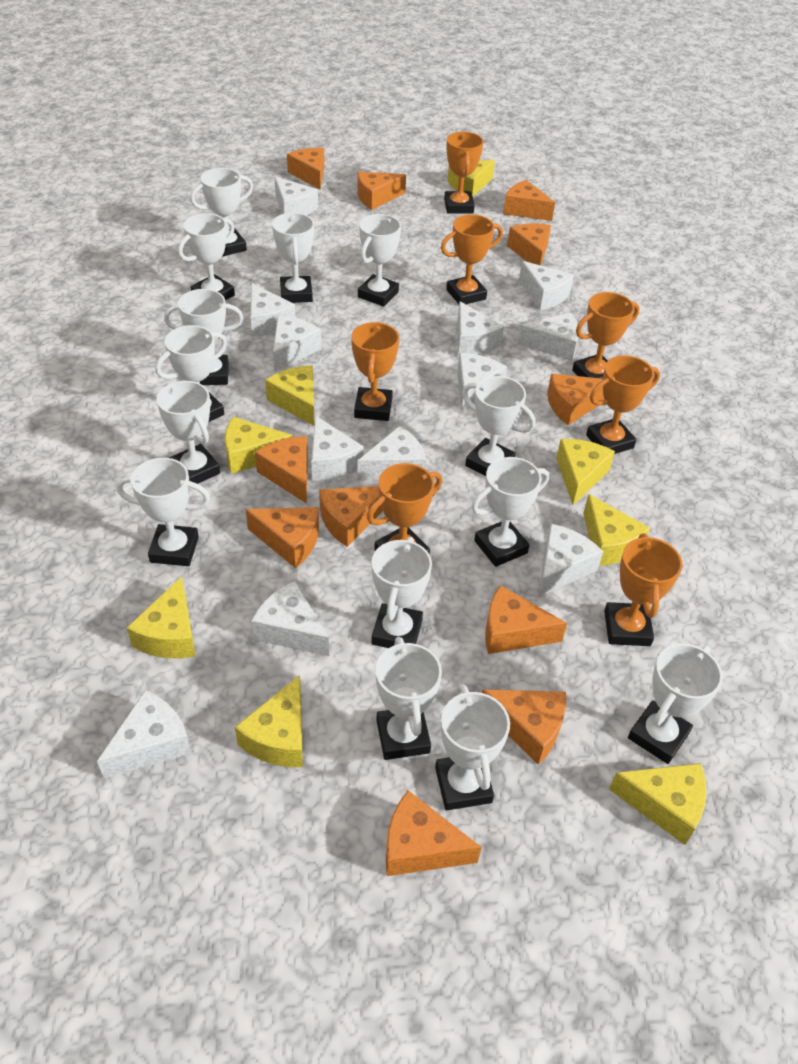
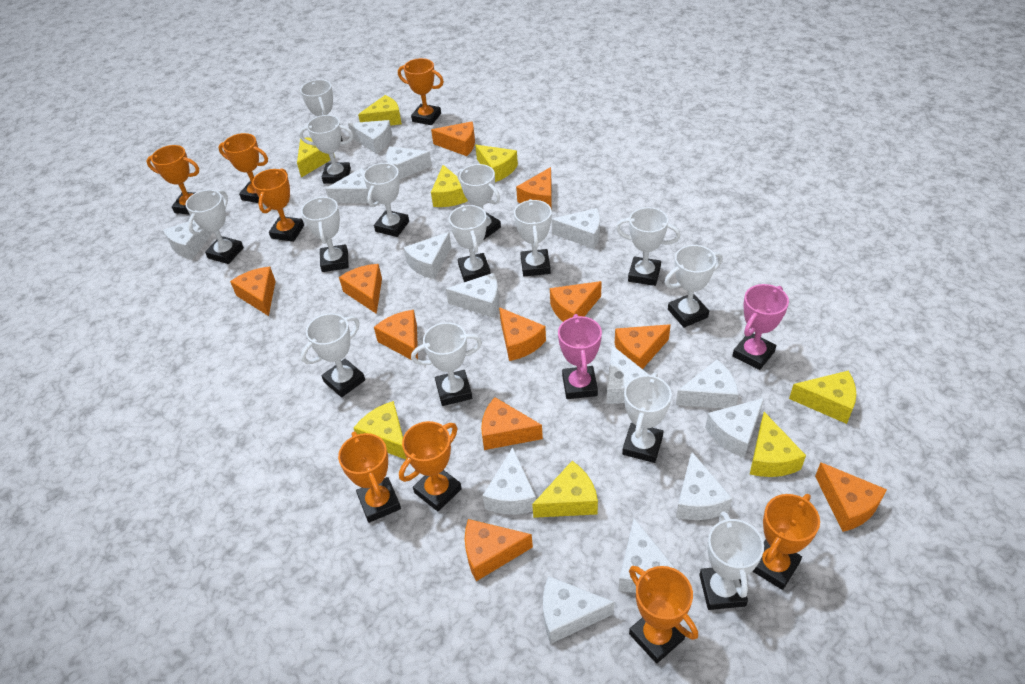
orange trophy: [351,322,399,421] [367,463,442,555] [441,214,503,304] [444,132,484,214] [572,292,639,379] [586,355,660,454] [604,533,683,646] = 7 -> [146,145,199,214] [218,133,268,203] [252,168,304,242] [338,432,401,523] [398,58,444,125] [399,421,462,511] [629,566,698,664] [752,494,820,590] = 8
pink trophy: none = 0 -> [558,314,602,399] [732,284,789,370] = 2
white cheese: [97,690,192,778] [250,283,295,337] [251,581,329,656] [273,316,322,372] [274,177,318,215] [311,415,364,481] [357,426,426,480] [457,353,507,411] [458,301,504,355] [518,313,578,361] [519,261,574,310] [539,524,604,597] = 12 -> [163,220,214,259] [325,168,374,203] [348,120,392,154] [386,146,432,179] [403,232,451,279] [446,273,499,318] [482,447,536,515] [543,576,615,644] [551,208,600,249] [606,345,649,404] [618,518,677,593] [676,360,739,409] [676,451,732,520] [705,398,764,458] = 14

